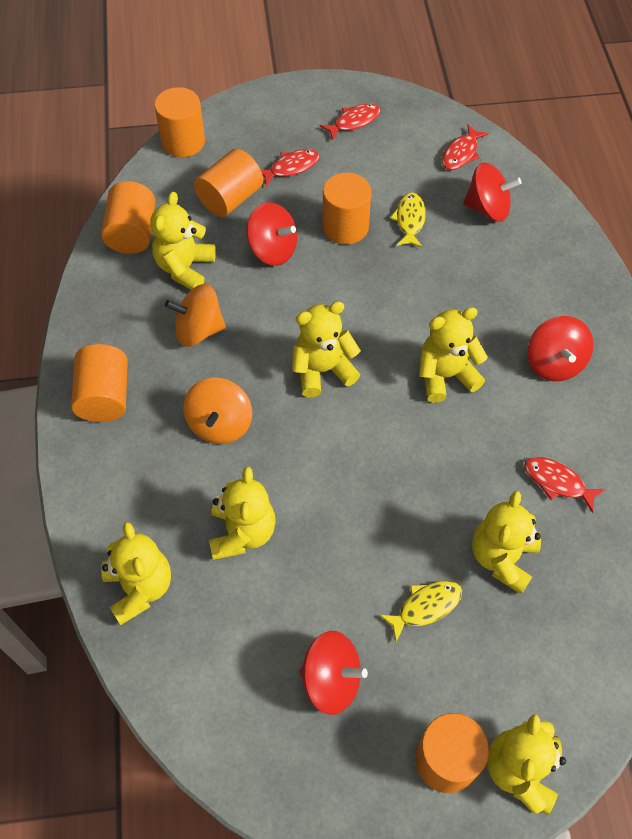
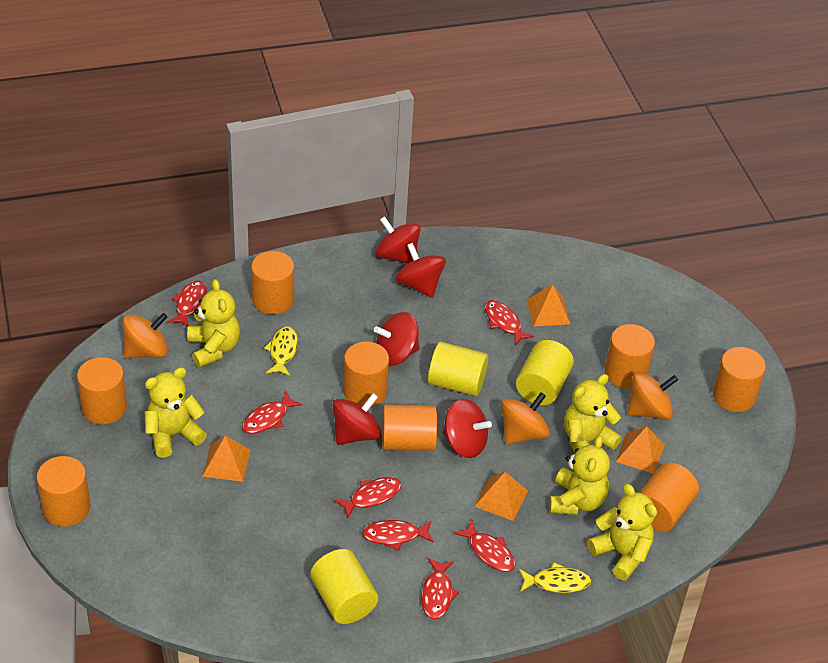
orange cylinder: [71,344,128,422] [101,181,155,254] [154,87,205,157] [194,149,263,217] [322,172,371,245] [415,713,489,793] = 6 -> [37,456,90,527] [77,357,127,425] [251,251,294,314] [343,341,389,407] [382,405,437,451] [605,324,655,389] [639,463,699,532] [713,347,766,412] = 8
orange pyramid: none = 0 -> [202,436,251,482] [475,472,528,521] [527,284,570,327] [616,426,665,474] = 4
orange spinning top: [165,284,226,347] [183,378,252,444] = 2 -> [122,313,168,358] [501,392,550,445] [627,372,678,420] = 3
red fish: [261,149,320,186] [319,103,380,140] [442,124,489,170] [524,457,605,513] = 4 -> [168,281,207,327] [242,391,303,434] [334,477,401,519] [362,520,434,550] [421,558,459,619] [454,520,515,572] [485,300,534,345] = 7
red spinning top: [246,202,297,266] [299,631,368,715] [463,162,522,222] [527,316,594,381] = 4 -> [332,393,381,445] [374,312,419,366] [375,216,421,264] [395,243,446,298] [442,399,492,458] = 5
yellow cylinder: none = 0 -> [310,549,378,624] [428,342,489,396] [516,340,574,405] = 3
yellow teddy bear: [101,522,171,625] [151,192,216,290] [209,467,276,560] [292,301,361,398] [419,307,488,403] [472,491,541,594] [487,714,566,815] = 7 -> [145,367,207,458] [187,279,240,368] [549,435,610,515] [564,374,622,453] [588,484,657,580] = 5

